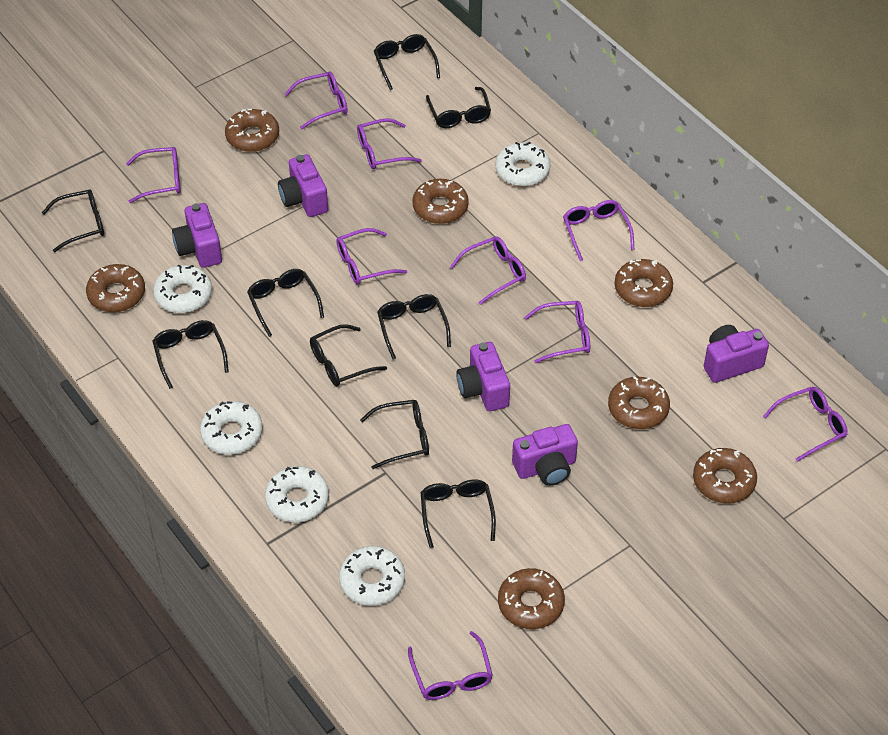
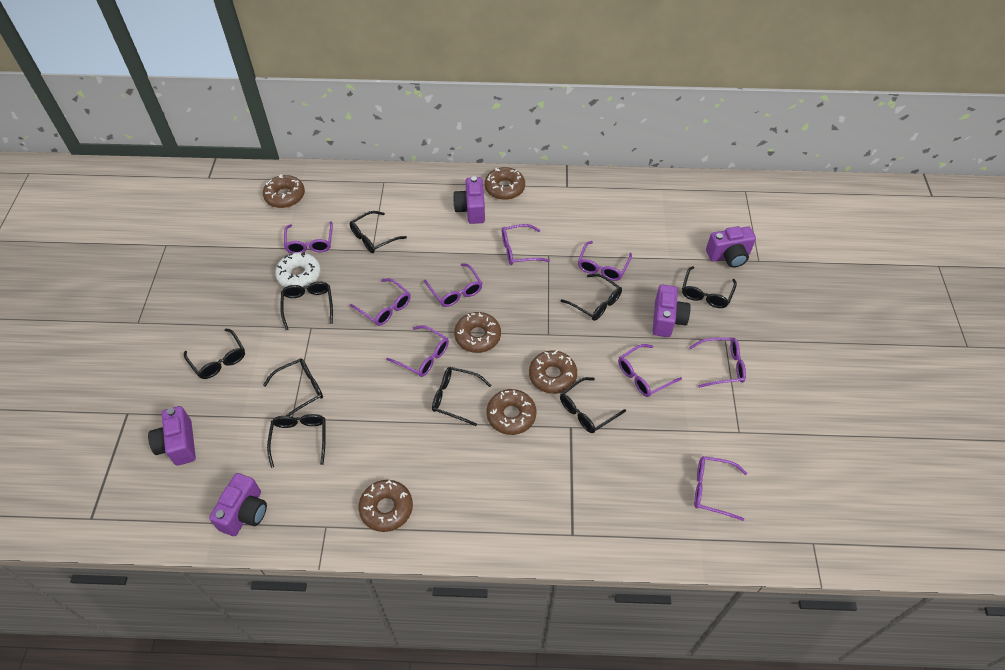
brown donut: [86,264,145,312] [225,109,279,152] [412,179,469,224] [498,568,565,629] [608,376,670,429] [615,259,673,307] [693,448,757,504] = 7 -> [263,174,305,208] [359,480,413,532] [454,312,501,353] [485,167,525,200] [487,389,536,435] [529,350,577,394] = 6
white donut: [153,265,212,313] [200,401,263,455] [265,466,329,523] [339,546,405,606] [495,142,550,186] = 5 -> [275,252,321,287] = 1

